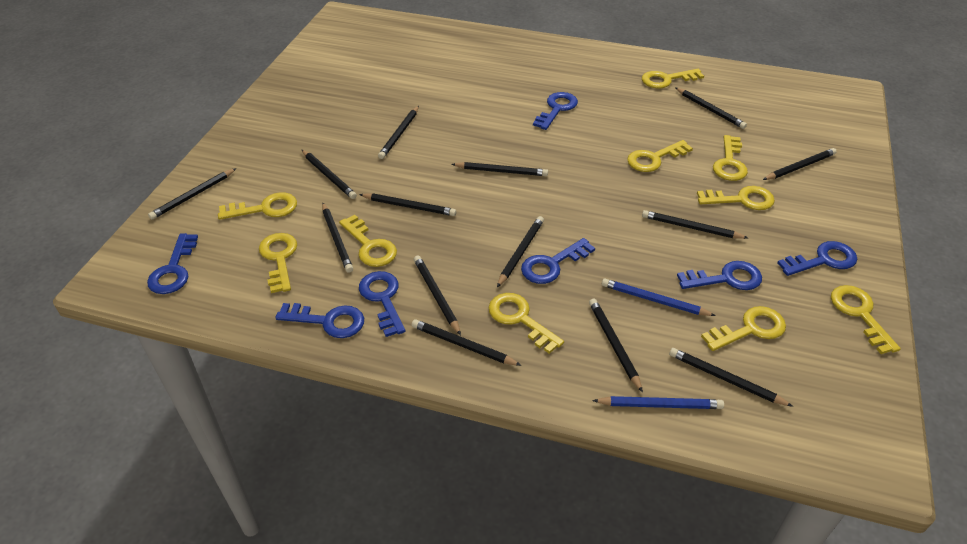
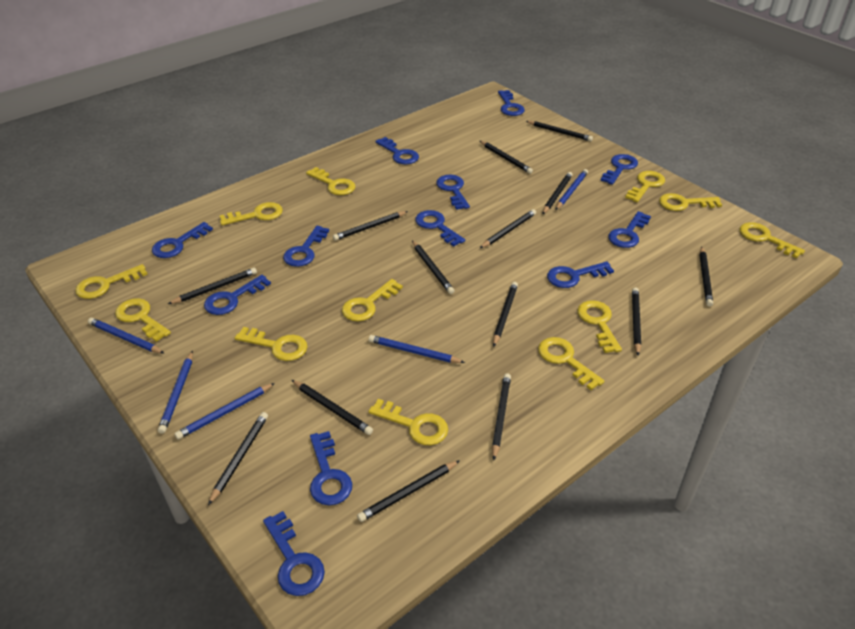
blue key: [147,233,198,294] [275,303,364,338] [359,271,406,337] [521,238,595,284] [533,92,578,130] [677,261,762,290] [777,241,857,276] = 7 -> [152,222,213,258] [204,275,271,315] [263,511,325,596] [283,226,329,267] [310,431,352,505] [375,137,419,164] [415,210,465,246] [436,175,470,210] [498,90,525,116] [547,262,614,288] [601,154,638,185] [609,211,651,248] = 12
blue pencil: [592,396,724,409] [602,279,716,316] = 2 -> [88,318,165,354] [158,351,193,434] [174,383,275,439] [369,335,465,363] [555,169,588,210] = 5
yellow key: [218,192,297,220] [259,233,297,293] [339,215,397,267] [488,293,564,354] [627,140,693,172] [642,69,704,88] [697,186,775,210] [701,306,786,351] [713,135,748,181] [831,285,901,354] = 10 -> [75,264,148,299] [115,298,171,342] [220,202,283,225] [235,327,308,361] [306,167,356,195] [342,279,403,321] [368,399,448,445] [538,337,605,390] [577,300,622,353] [625,171,665,202] [659,193,722,211] [739,222,805,258] = 12

